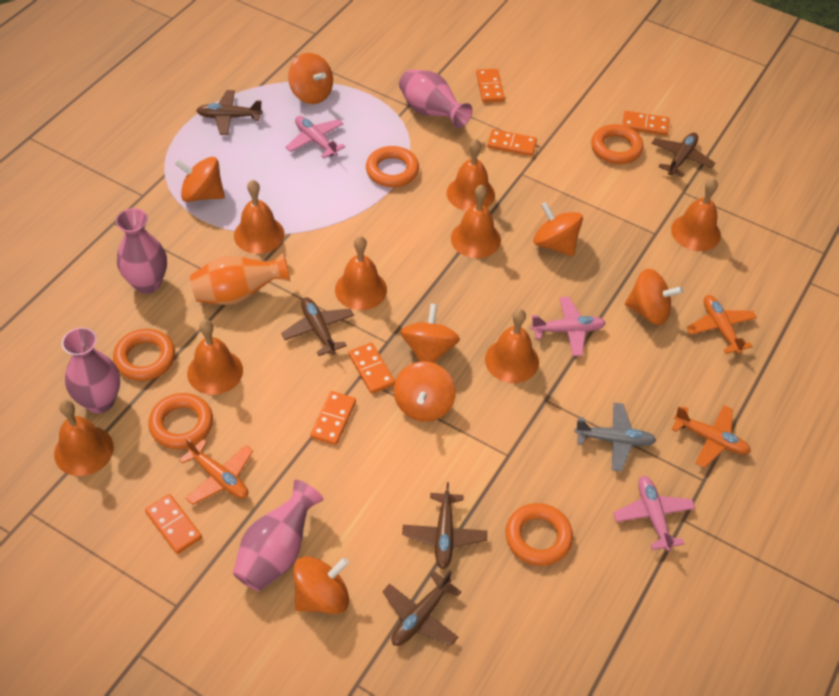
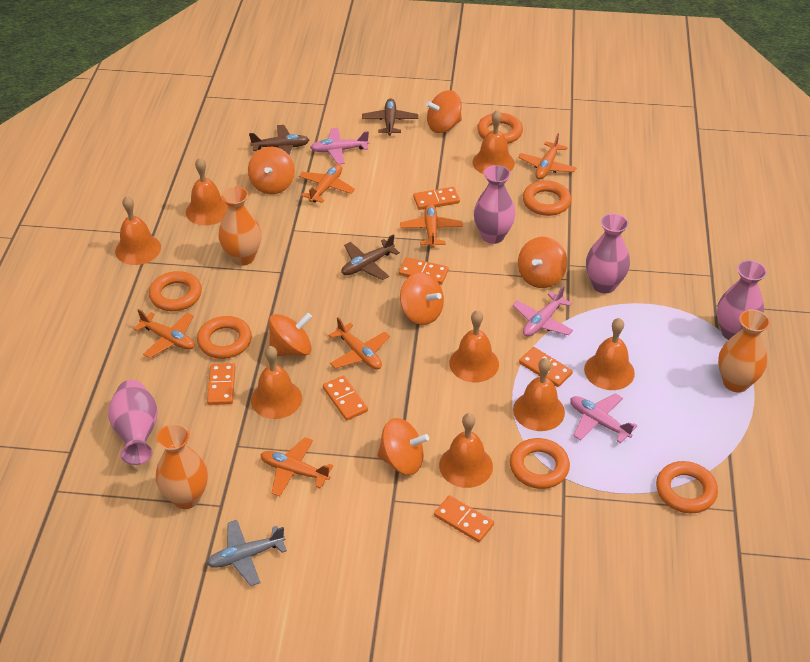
brown plane: [196,90,263,135] [281,297,354,356] [382,570,461,646] [402,482,487,569] [651,133,715,177] = 5 -> [249,125,309,155] [342,234,400,280] [362,98,418,136] = 3
orange plane: [179,438,253,505] [672,405,751,468] [686,295,757,354] = 3 -> [133,309,194,358] [260,437,333,496] [299,164,355,203] [329,317,390,370] [400,203,463,248] [518,133,577,180] = 6
orange ring: [113,329,175,381] [148,393,213,449] [366,146,419,187] [506,503,573,566] [591,124,643,164] = 5 -> [149,271,202,311] [197,316,252,359] [477,113,523,144] [510,438,570,489] [523,180,571,216] [656,461,718,513] = 6
orange spinning top: [174,157,225,202] [288,53,333,104] [293,556,349,614] [394,361,456,422] [400,304,460,363] [533,202,583,256] [625,268,683,325] = 7 -> [248,147,295,194] [269,313,312,356] [377,418,429,475] [400,272,444,325] [426,90,462,133] [518,237,567,288] = 6
orange vase: [190,252,291,305] = 1 -> [156,424,208,509] [218,186,261,266] [718,310,770,392] = 3

